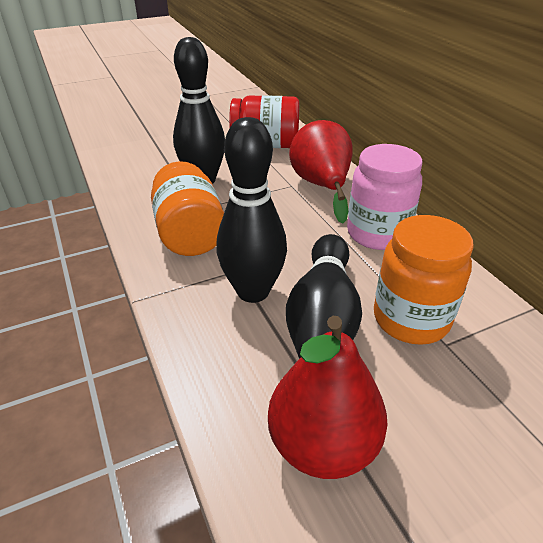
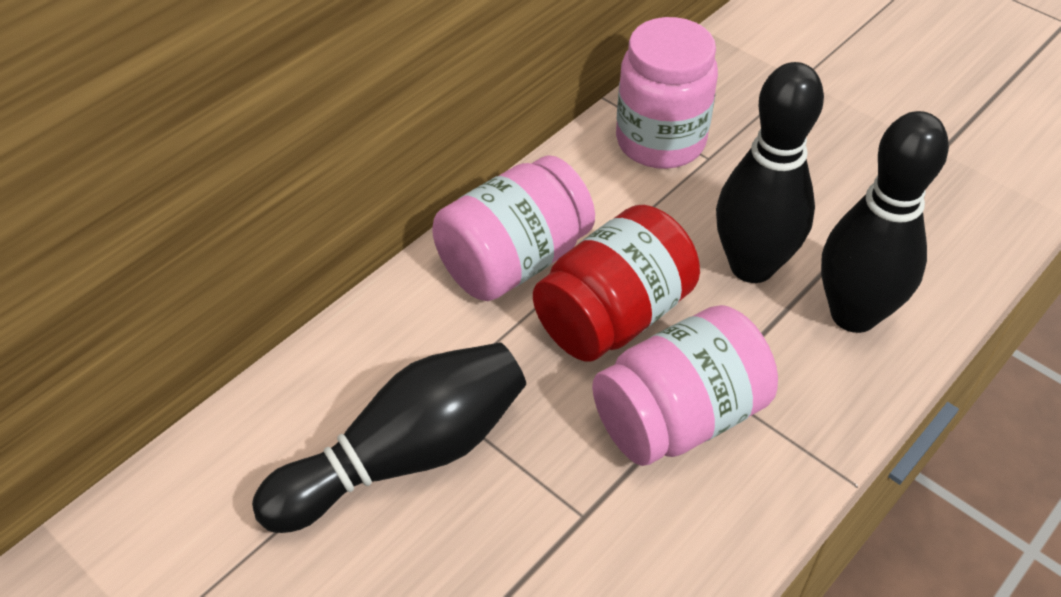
orange jar: [151,161,224,256] [374,215,474,345] = 2 -> none = 0
pink jar: [347,144,423,250] = 1 -> [432,155,595,301] [592,305,778,466] [616,17,718,169] = 3
red pear: [268,316,387,479] [289,120,353,223] = 2 -> none = 0

